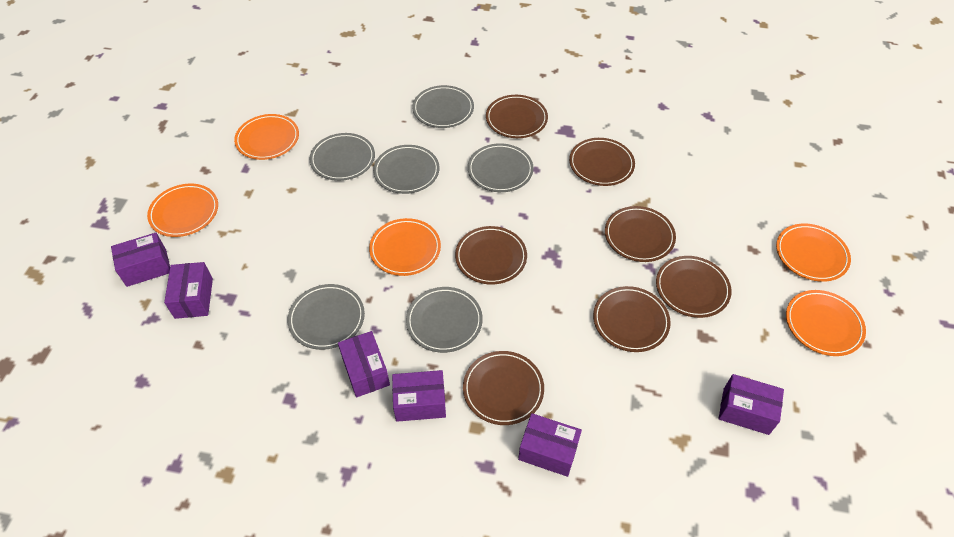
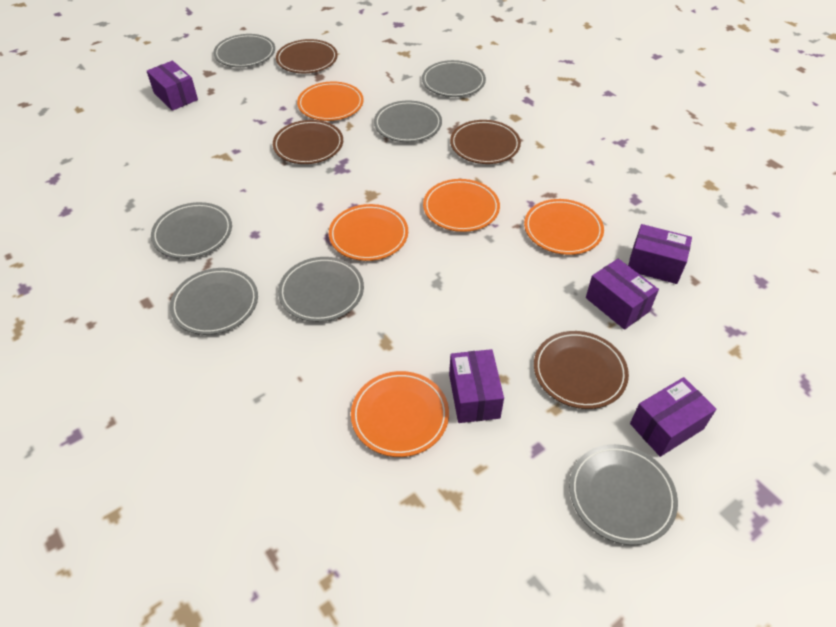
brown plate: [455,226,527,285] [463,351,544,425] [486,95,548,138] [569,138,635,186] [593,286,671,352] [605,206,676,262] [656,256,731,318] = 7 -> [273,120,343,164] [276,39,338,73] [450,120,521,164] [534,331,629,409] = 4
grey plate: [288,284,365,350] [309,133,375,181] [373,145,439,194] [406,287,483,353] [412,85,474,128] [468,143,534,192] = 6 -> [151,202,232,259] [170,268,258,335] [213,34,275,67] [278,257,364,322] [374,100,442,142] [422,60,486,97] [569,444,678,545] = 7
purple box: [111,233,170,287] [164,262,213,319] [338,331,390,397] [392,370,446,422] [518,413,582,477] [718,374,784,435] = 6 -> [147,61,198,111] [449,349,504,423] [586,259,659,330] [628,224,692,284] [630,377,716,457] = 5

